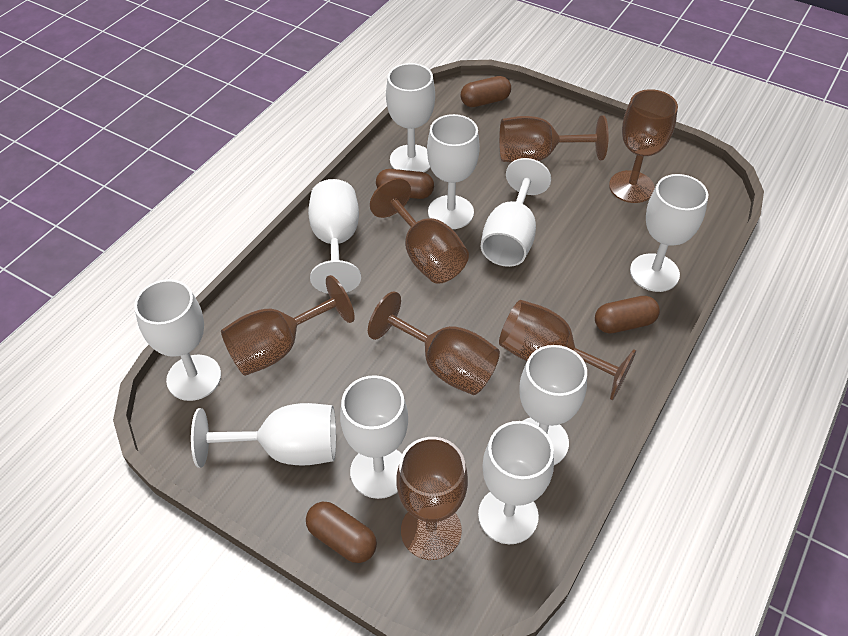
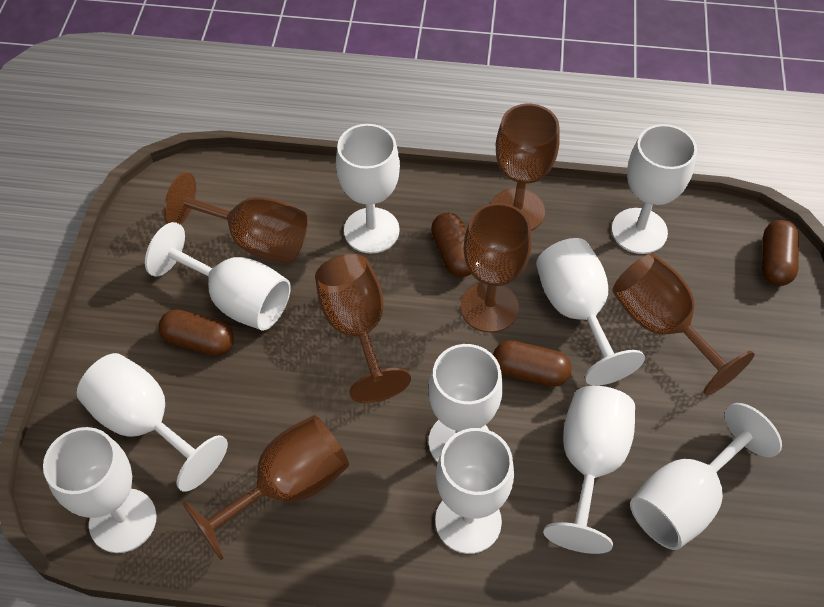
brown goblet: [221,275,355,376] [368,291,500,395] [370,178,469,284] [397,437,468,560] [499,115,609,163] [499,300,636,400] [609,89,678,203] = 7 -> [164,172,307,264] [183,415,349,560] [315,254,411,403] [460,203,532,333] [491,104,560,231] [612,254,755,396] = 6

